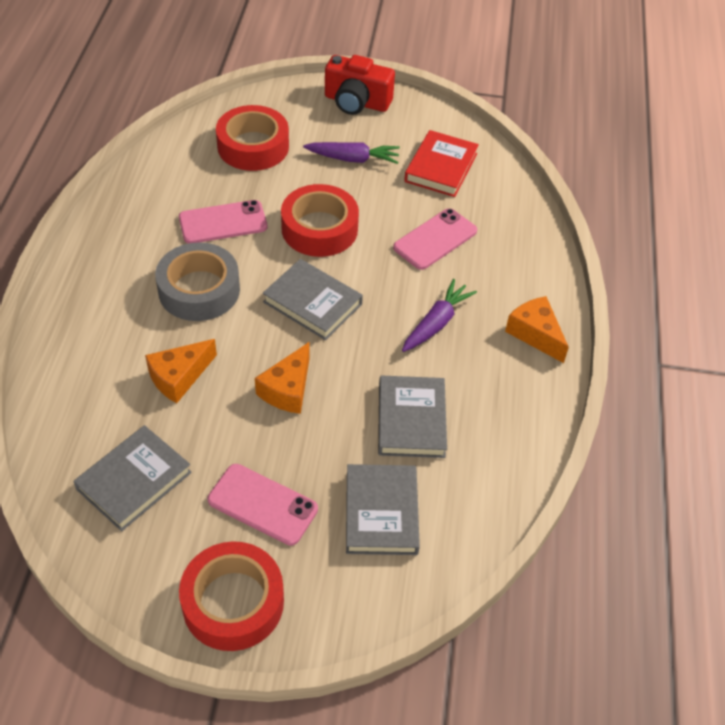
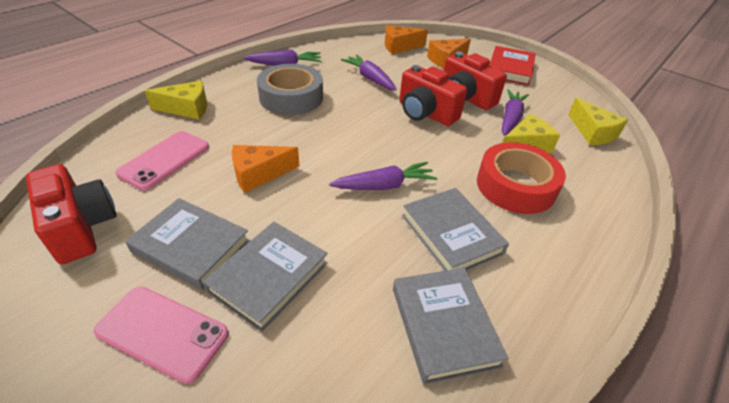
pink phone: [179,200,267,243] [208,464,318,546] [393,208,477,270] = 3 -> [94,287,229,384] [116,131,209,190] = 2
purple carrot: [303,142,400,164] [402,279,477,352] = 2 -> [244,50,322,66] [329,162,437,190] [341,54,396,91] [502,89,529,136] = 4
red camera: [325,55,395,115] = 1 -> [26,164,117,264] [399,65,467,126] [444,51,507,110] = 3
red tape: [179,541,284,651] [216,105,289,171] [281,184,359,257] = 3 -> [477,142,566,214] = 1
yellow cheese: none = 0 -> [145,81,207,119] [502,114,560,153] [568,98,628,145] = 3

